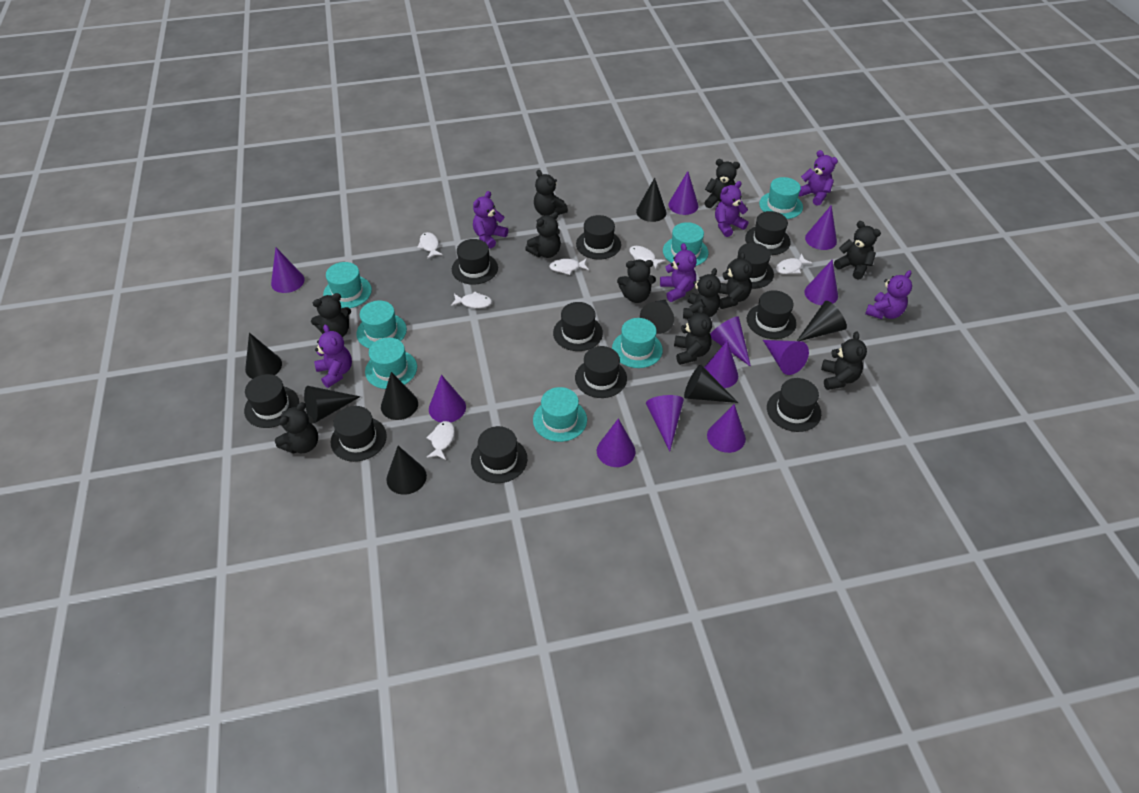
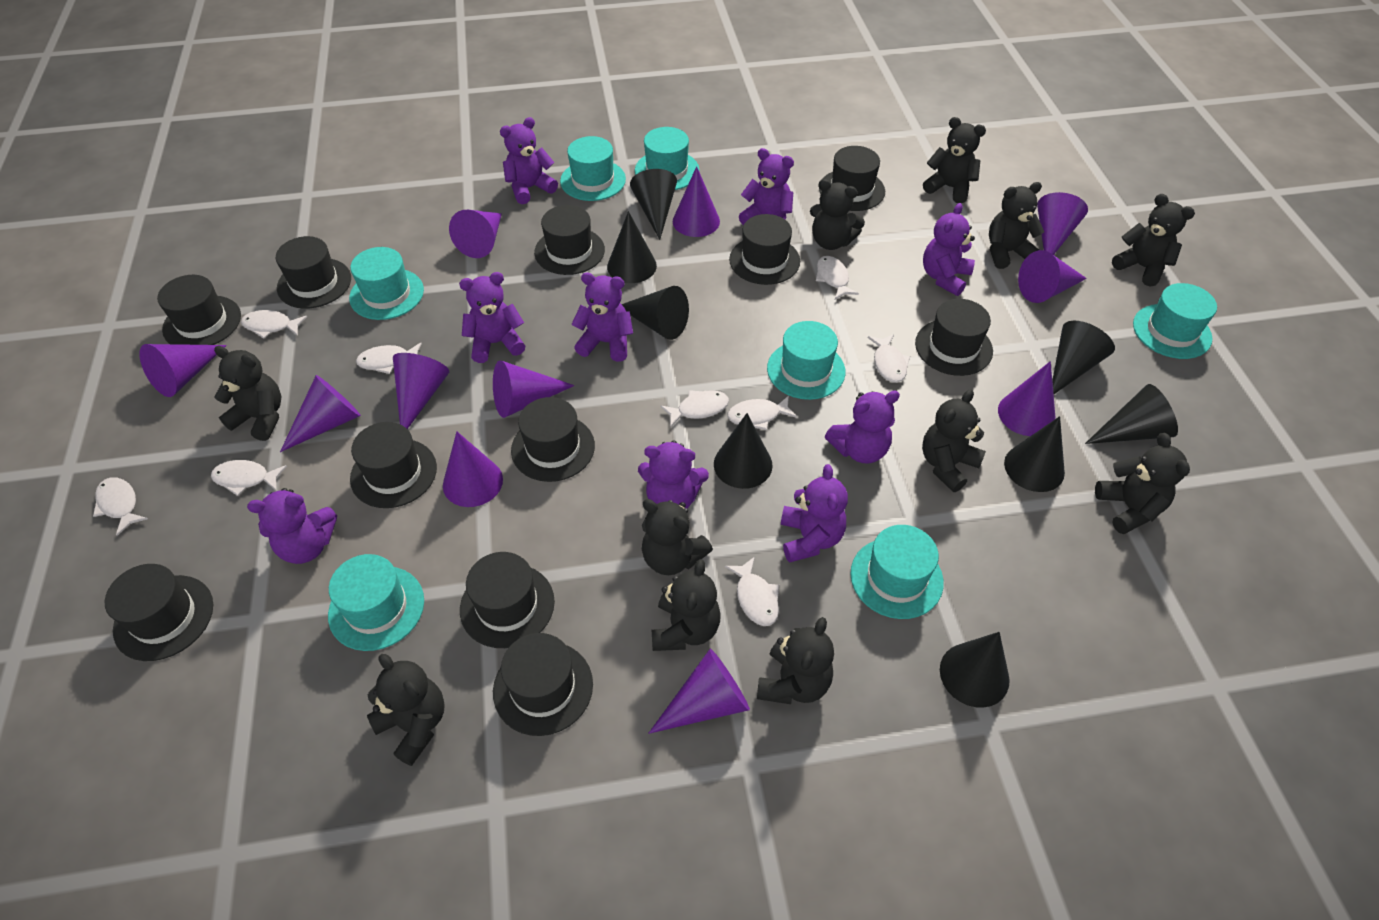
purple teddy bear: [314,324,352,388] [473,191,508,249] [660,243,697,302] [715,181,748,237] [799,150,838,206] [865,270,912,319] = 6 -> [247,488,337,564] [459,272,525,363] [500,117,558,204] [571,273,633,362] [638,440,709,508] [739,148,794,225] [781,464,848,563] [825,391,900,464] [923,203,975,296] = 9
white fish: [417,232,443,259] [426,421,455,460] [451,291,492,308] [549,258,589,275] [629,246,666,269] [776,254,812,274] = 6 -> [93,477,148,536] [211,460,287,496] [241,310,307,339] [356,342,422,374] [661,390,729,428] [725,557,779,626] [727,395,797,430] [816,256,859,299] [868,334,910,383] = 9

